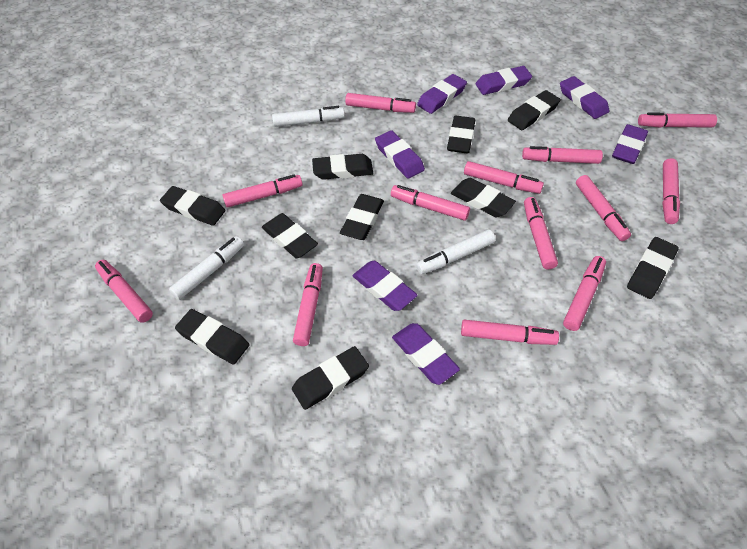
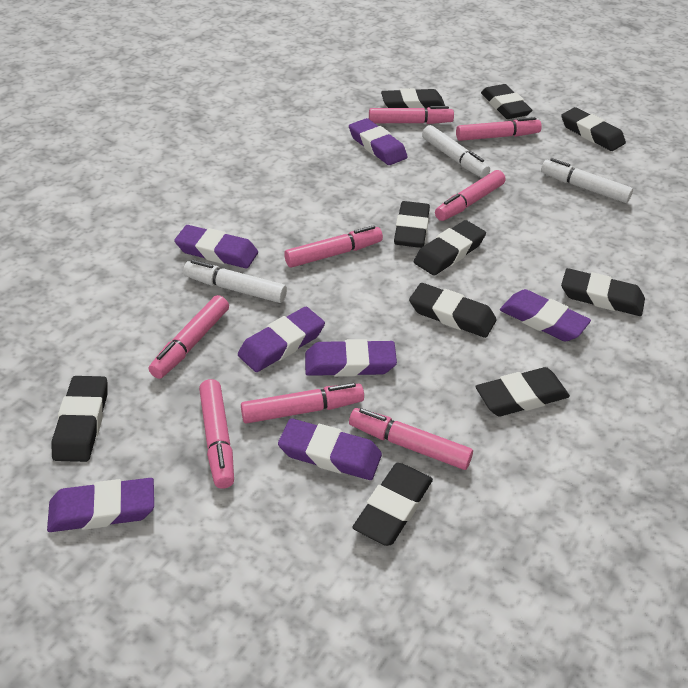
pink marker: [95,260,153,323] [223,174,303,208] [293,263,323,346] [345,93,416,113] [391,185,470,221] [461,320,559,345] [464,161,544,194] [522,146,603,164] [524,197,558,269] [563,256,606,331] [576,175,631,241] [638,112,717,128] [662,158,680,224] = 13 -> [149,295,229,379] [199,379,234,489] [241,383,364,424] [284,225,383,268] [349,408,473,470] [369,106,454,124] [435,170,506,221] [456,117,542,141] = 8

